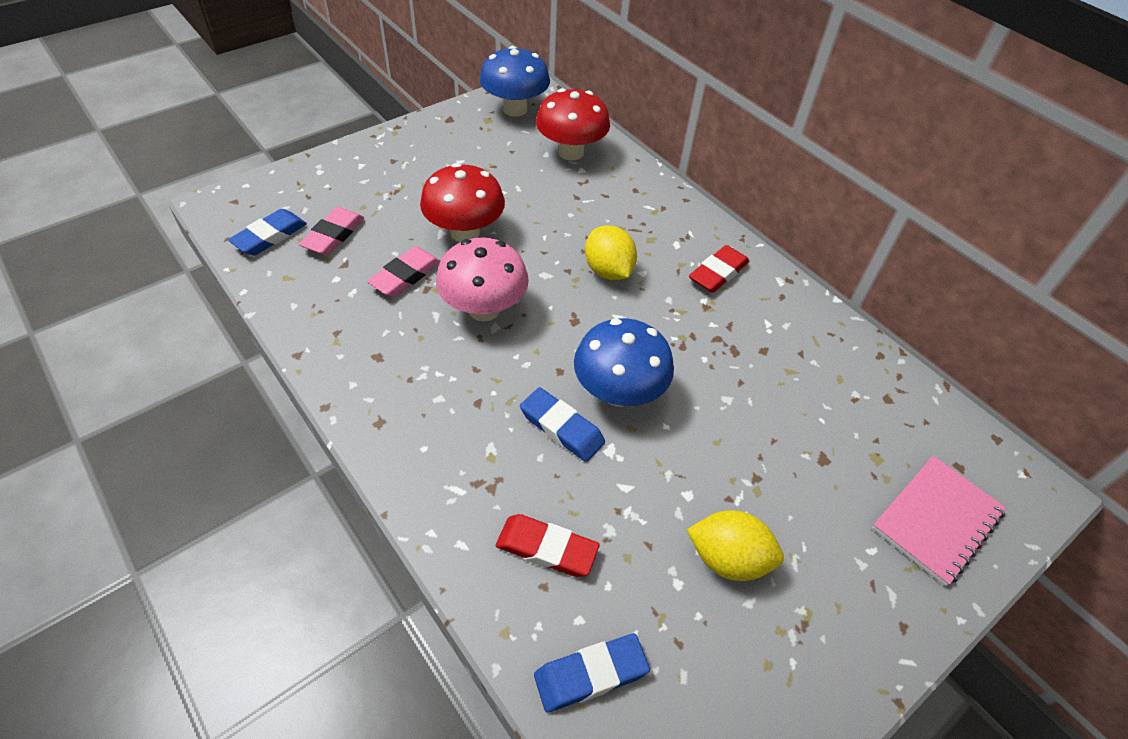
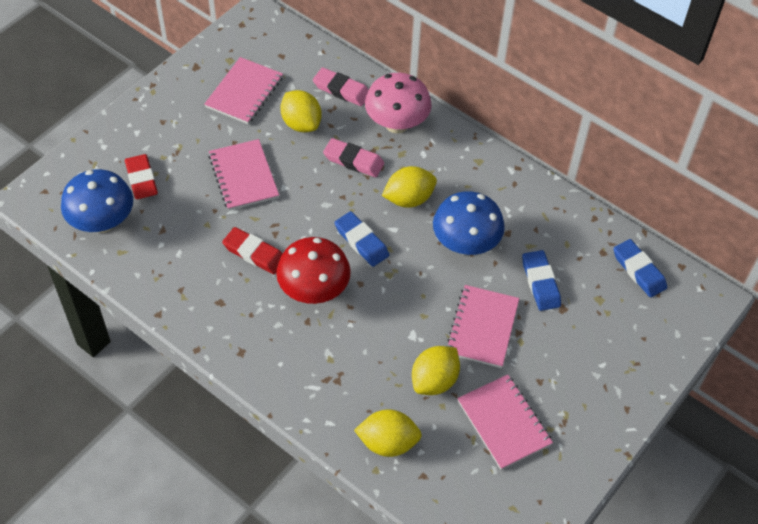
pink notebook: [872,456,1006,586] = 1 -> [204,57,283,124] [208,139,279,211] [446,285,519,368] [457,375,553,470] = 4
red mushroom: [420,163,505,242] [536,88,610,161] = 2 -> [276,237,351,304] = 1
yellow lemon: [585,225,637,280] [687,510,784,581] = 2 -> [280,90,322,132] [354,409,422,457] [382,166,437,208] [412,346,460,395] = 4

